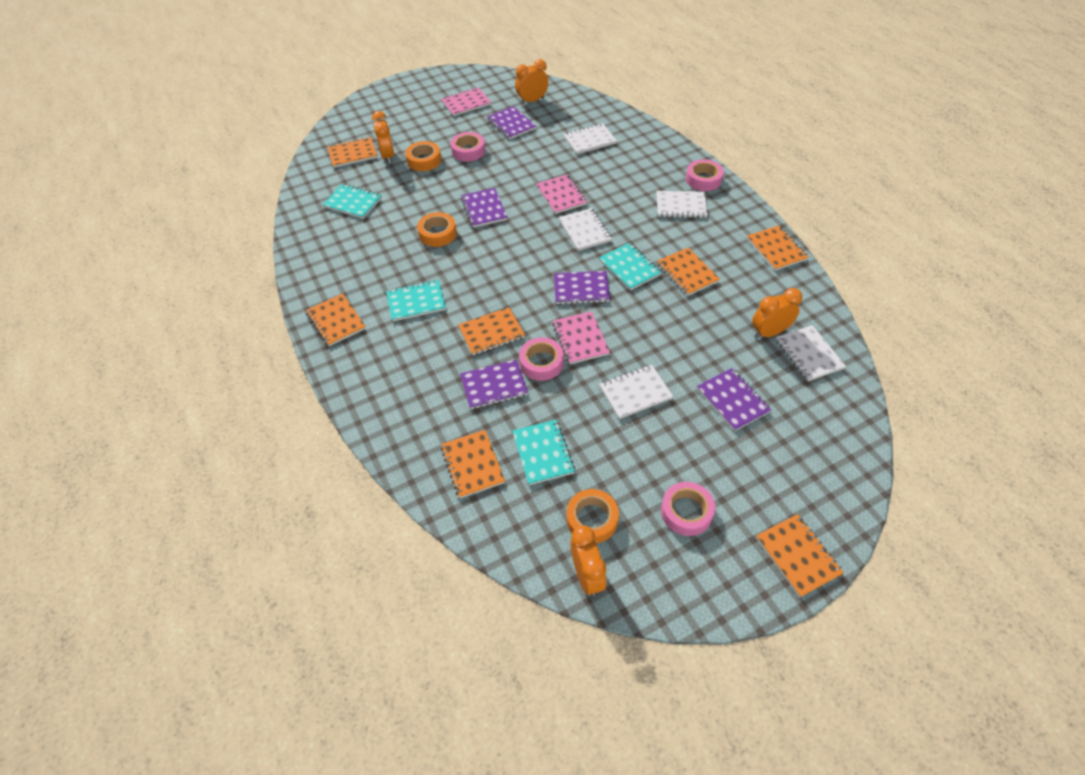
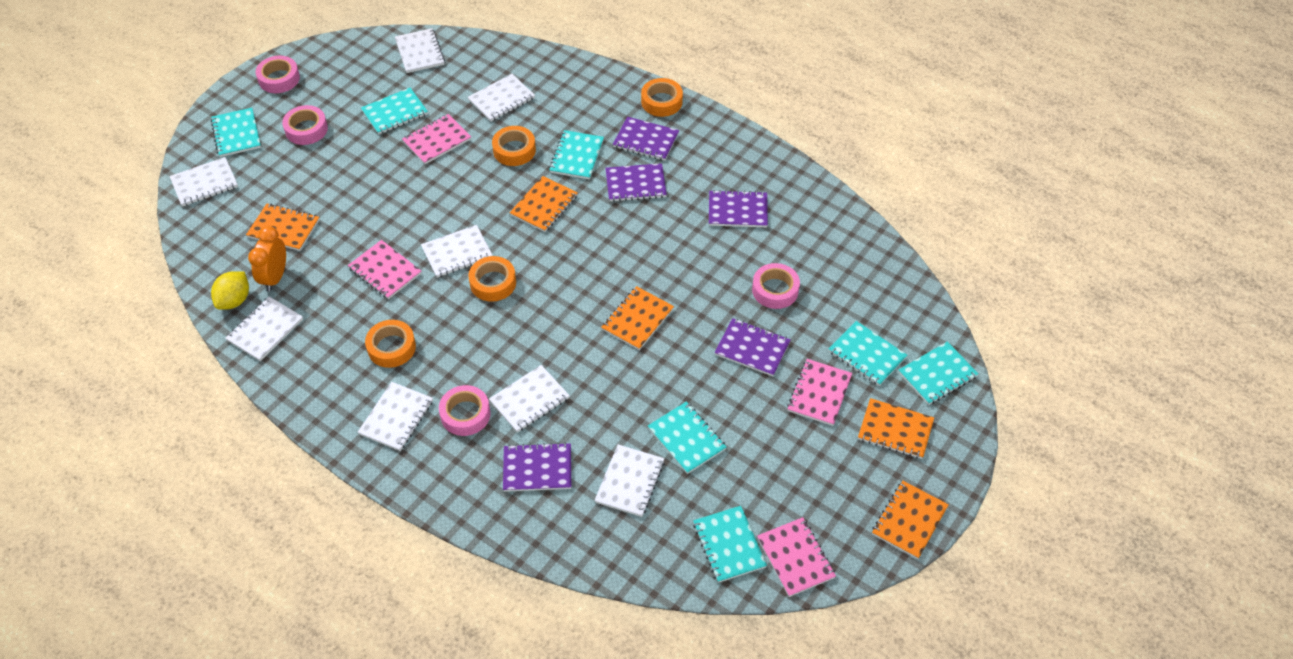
orange clock: [372,111,394,164] [515,59,548,105] [570,526,607,597] [752,288,802,339] = 4 -> [248,226,286,292] = 1
orange notebook: [306,293,366,346] [327,137,377,168] [441,430,505,498] [458,307,525,355] [657,248,720,296] [747,225,809,271] [756,514,844,597] = 7 -> [246,203,320,251] [509,176,578,232] [601,286,674,350] [858,398,934,459] [872,481,949,559] = 5
orange tape: [405,141,441,171] [417,212,457,247] [567,489,619,543] = 3 -> [365,320,416,368] [468,256,516,302] [492,126,536,166] [641,78,683,117] = 4
pink notebook: [441,87,491,116] [536,174,587,214] [553,311,610,364] = 3 -> [348,240,422,299] [402,114,471,164] [757,517,836,597] [787,359,852,426] = 4
turquoise notebook: [323,184,382,219] [386,280,446,321] [512,420,575,485] [599,243,662,291] = 4 -> [211,108,261,157] [361,88,428,135] [549,130,604,179] [648,402,727,474] [693,506,767,583] [829,321,907,386] [899,341,978,405] = 7
white notebook: [559,208,612,251] [563,123,617,154] [599,365,673,419] [657,191,708,218] [776,325,846,381] = 5 -> [170,157,238,207] [225,297,303,361] [358,382,433,451] [395,28,445,73] [421,225,493,278] [468,74,535,122] [489,365,570,432] [594,444,664,517] = 8
yellow lemon: none = 0 -> [211,271,249,310] = 1

